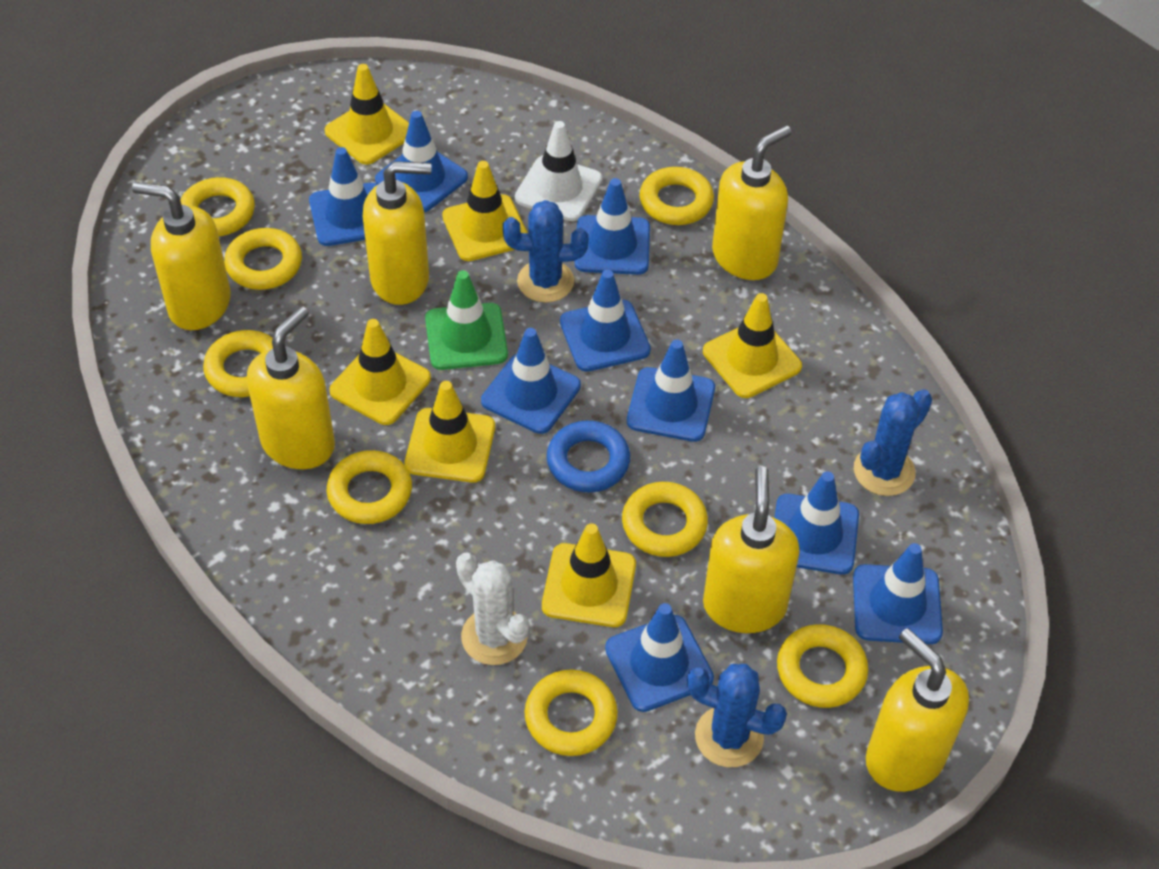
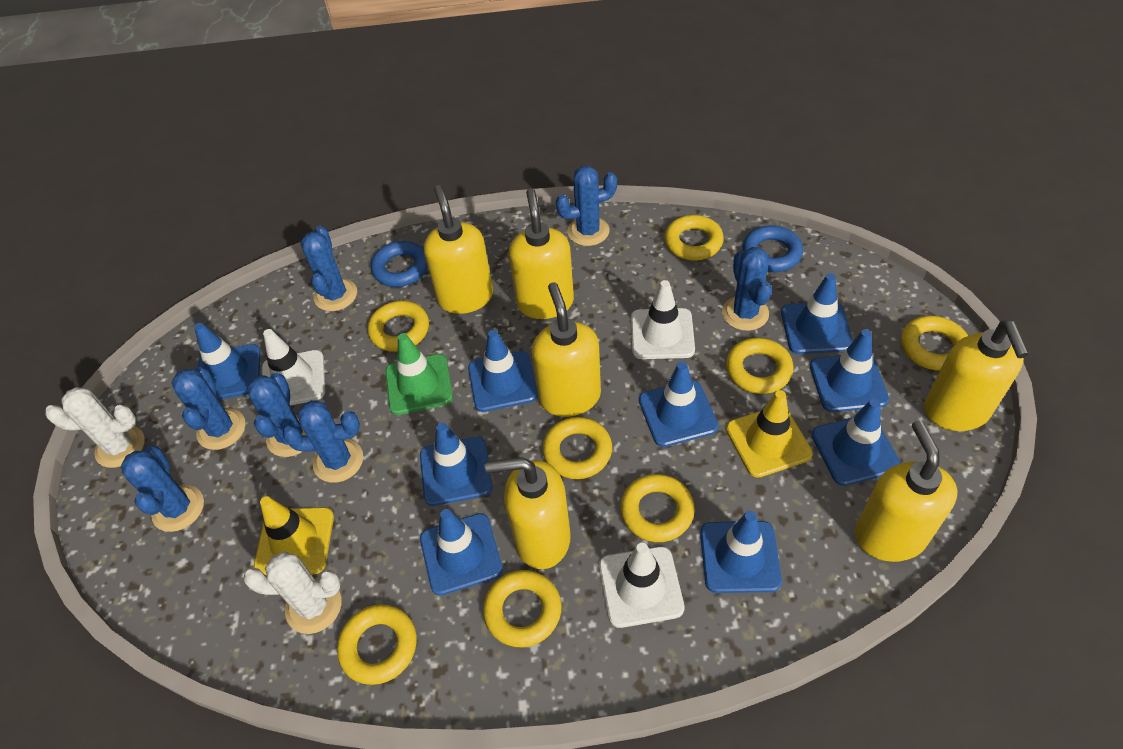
blue cactus: [503,200,588,302] [687,664,787,767] [854,389,932,496] = 3 -> [121,446,204,532] [172,367,246,450] [247,373,306,457] [283,400,363,483] [301,226,357,311] [556,166,617,246] [722,247,772,331] = 7
blue ring: [547,421,630,493] = 1 -> [371,241,428,287] [742,226,803,272] = 2
white cactus: [456,553,529,665] = 1 -> [45,387,145,468] [243,551,342,634] = 2
white traffic cone: [515,121,603,221] = 1 -> [262,329,325,406] [599,543,684,628] [631,280,695,359] = 3
yellow traffic cone: [324,64,409,165] [329,319,431,425] [404,381,495,483] [442,161,528,261] [542,523,636,627] [703,293,802,398] = 6 -> [254,496,334,576] [726,390,813,478] = 2

